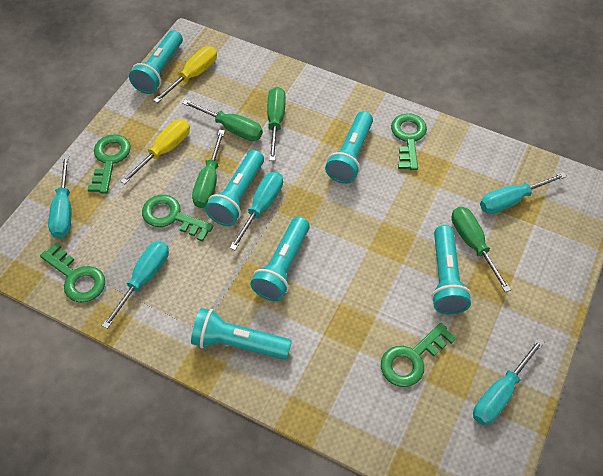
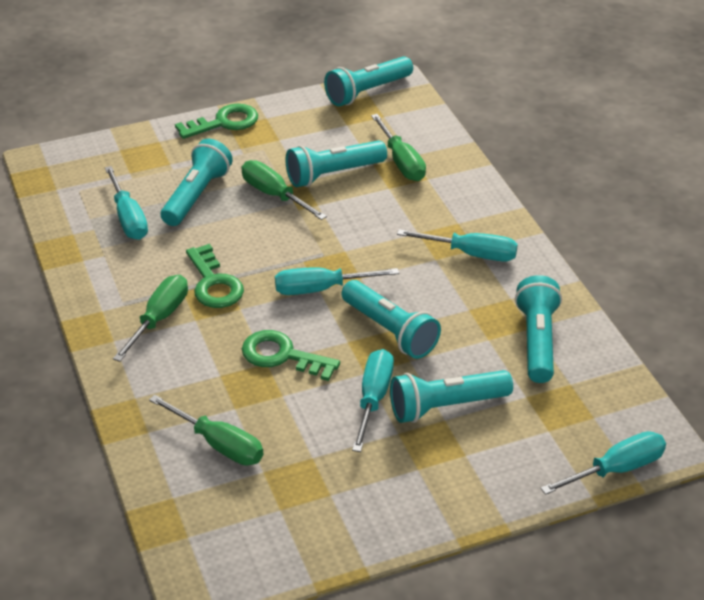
green key: [40,242,105,303] [88,134,131,193] [142,195,213,242] [381,323,456,387] [391,113,427,170] = 5 -> [175,104,258,139] [186,244,244,308] [242,330,340,381] = 3
yellow screwdriver: [120,119,190,184] [153,47,217,103] = 2 -> none = 0

